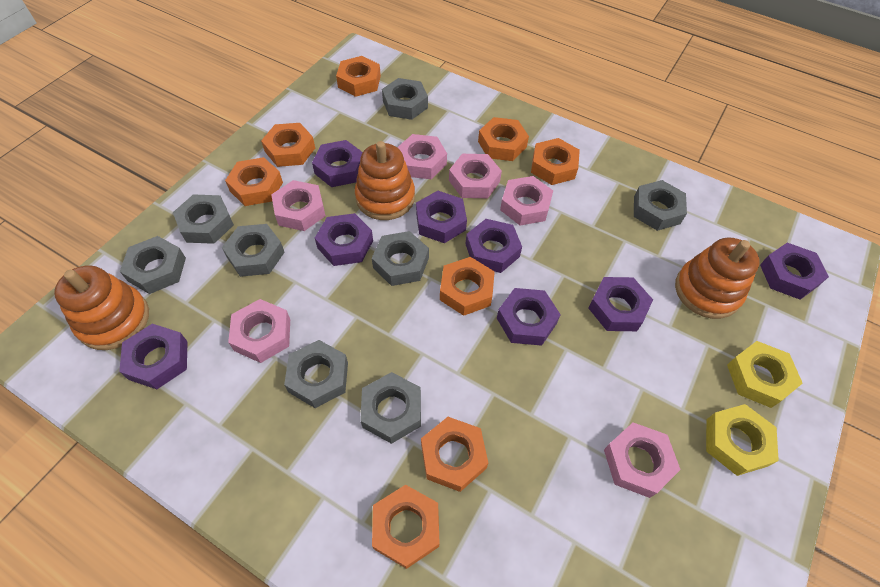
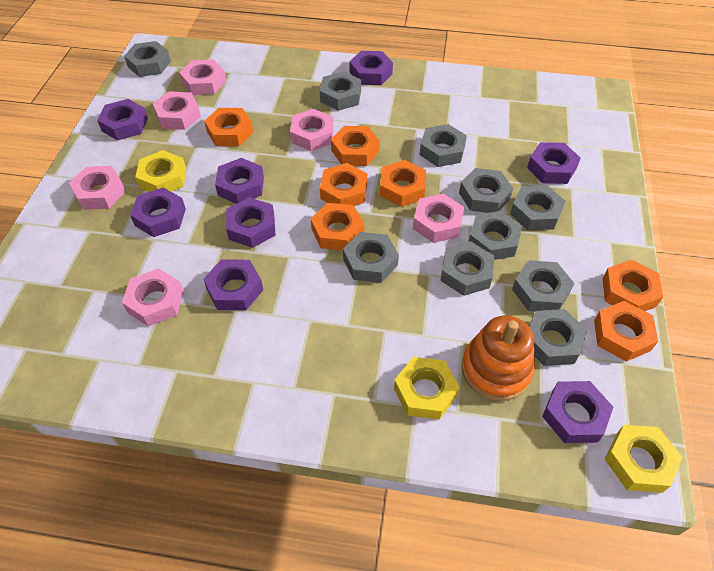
grey nut: [120,236,186,294] [173,194,234,244] [222,224,285,277] [284,340,348,408] [360,372,421,444] [372,231,429,286] [382,78,428,120] [634,180,687,231] = 8 -> [124,41,171,77] [320,71,361,111] [343,232,399,283] [420,124,467,167] [441,242,494,296] [459,168,513,213] [469,211,522,260] [510,185,565,231] [512,260,574,311] [529,309,587,366] = 10
orange nut: [225,157,283,206] [261,123,315,167] [336,56,381,97] [372,485,440,569] [421,417,488,492] [440,257,495,316] [478,117,529,161] [531,138,580,185] = 8 -> [204,108,254,146] [311,203,364,250] [320,163,367,206] [331,126,380,166] [380,160,426,207] [594,301,658,362] [602,260,663,311] = 7
orange stacking toy: [54,265,149,350] [355,141,415,220] [675,237,760,319] = 3 -> [461,315,535,401] = 1
yellow nut: [706,404,779,476] [727,341,803,408] = 2 -> [135,150,186,192] [394,357,460,420] [605,425,682,493] = 3

